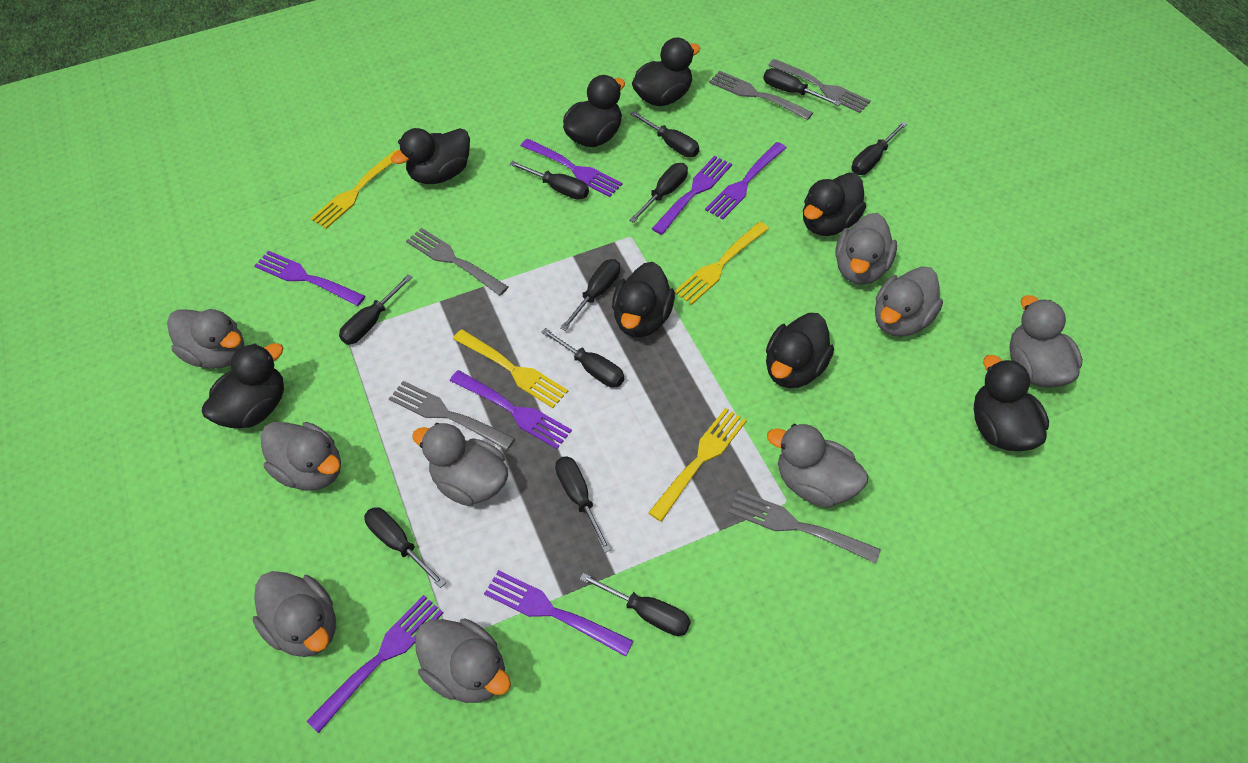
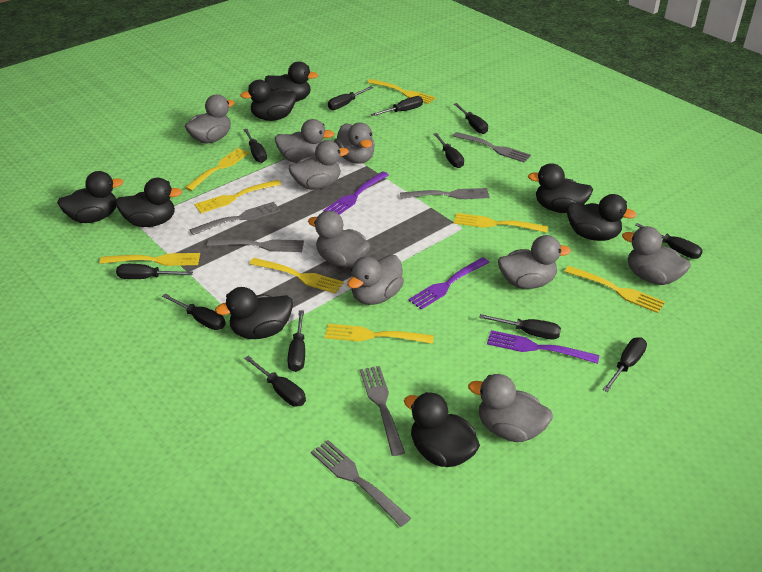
black screwdriver: [339,274,413,344] [364,507,446,588] [509,161,589,200] [541,328,624,388] [555,456,611,553] [560,259,620,331] [580,573,691,636] [629,163,688,223] [630,111,699,157] [763,68,841,106] [851,122,907,175] = 11 -> [116,264,193,279] [162,294,226,330] [243,129,267,163] [244,356,306,407] [287,311,305,372] [328,86,373,110] [371,96,423,116] [434,133,464,168] [454,103,488,134] [479,314,561,339] [602,338,647,392] [635,223,703,259] = 12
grey fork: [389,381,515,450] [406,228,508,296] [709,71,813,120] [729,490,881,564] [768,59,870,113] = 5 -> [190,202,280,235] [207,239,304,252] [311,440,411,527] [360,366,405,456] [400,188,490,199] [453,132,531,163] = 6
purple fork: [254,251,365,306] [307,595,443,733] [450,370,572,449] [484,570,633,657] [521,138,623,197] [652,156,732,235] [705,142,786,220] = 7 -> [323,171,389,215] [408,257,489,310] [487,330,599,364] = 3
yellow fork: [310,149,398,229] [453,329,568,408] [648,408,747,522] [674,222,769,305] = 4 -> [100,253,200,266] [185,148,249,191] [194,179,281,213] [249,258,344,294] [325,324,434,344] [367,79,436,104] [454,213,548,233] [564,266,665,313] = 8

